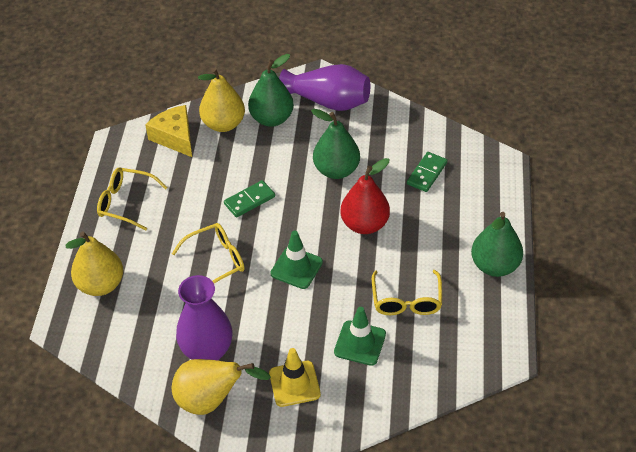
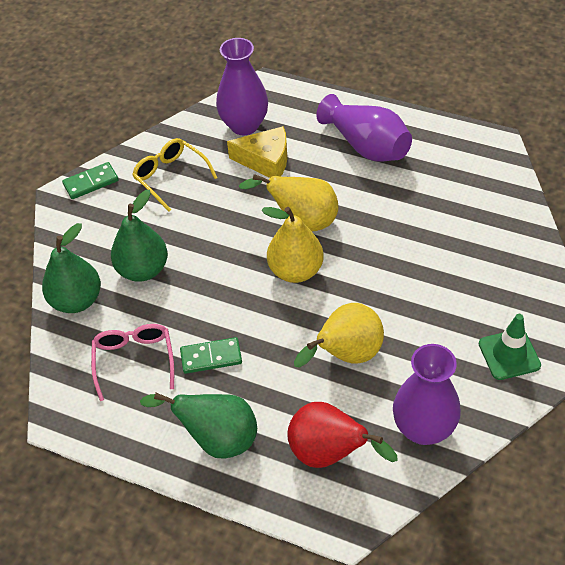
green traffic cone: [270,230,323,289] [334,307,386,366] = 2 -> [479,314,541,380] = 1
pink glasses: none = 0 -> [91,324,174,401] = 1
purple vase: [176,275,232,360] [279,64,370,111] = 2 -> [216,38,268,135] [316,94,412,161] [393,344,461,445] = 3
yellow glasses: [97,167,168,230] [172,223,245,283] [372,270,442,315] = 3 -> [132,138,217,212] = 1
yellow traffic cone: [269,348,321,407] = 1 -> none = 0

